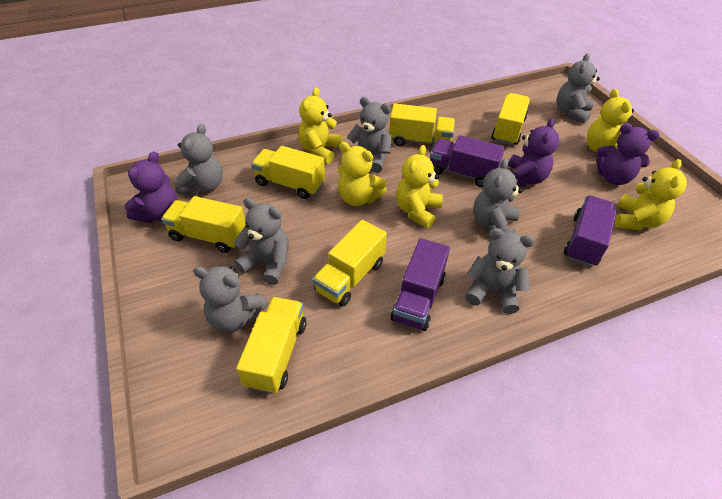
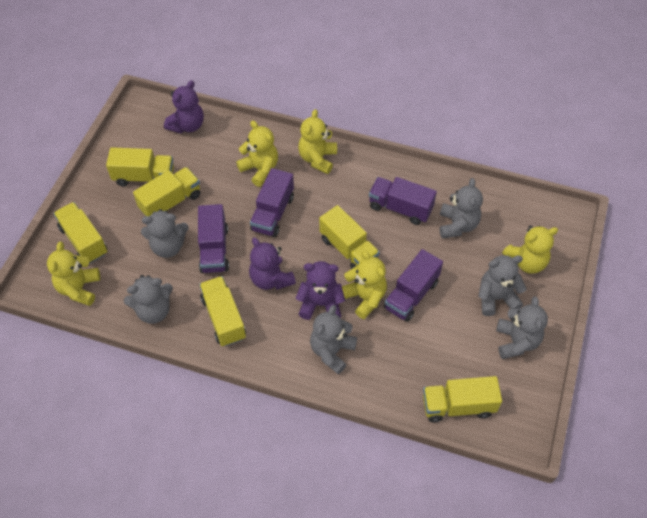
grey teddy bear: [175,124,223,195] [193,265,268,333] [234,198,289,285] [347,97,392,173] [465,228,535,314] [473,158,522,233] [557,53,600,124] = 7 -> [124,275,173,324] [141,209,189,258] [310,305,357,374] [440,178,483,238] [478,255,527,316] [496,296,548,359] = 6
purple truck: [391,238,450,331] [430,135,505,187] [564,195,617,267] = 3 -> [198,204,229,273] [250,168,294,237] [369,177,437,225] [384,249,443,322] = 4

